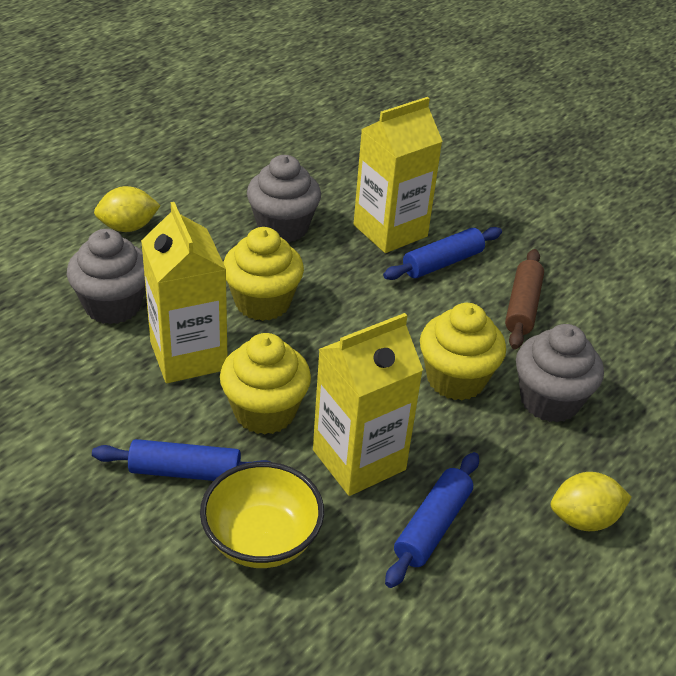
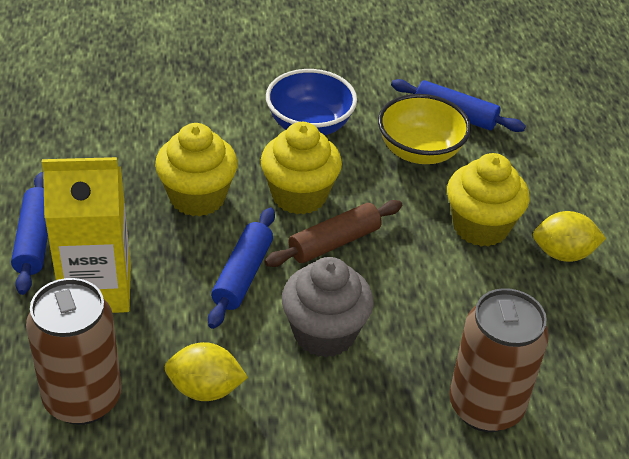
blue bowl: none = 0 -> [266,69,357,135] = 1
brown can: none = 0 -> [26,278,122,425] [449,288,549,432] = 2
grey cupcake: [67,229,146,324] [247,155,321,243] [516,324,604,423] = 3 -> [282,257,374,358] = 1
yellow carton: [141,202,227,383] [313,313,423,496] [354,97,443,253] = 3 -> [42,157,131,313] = 1

